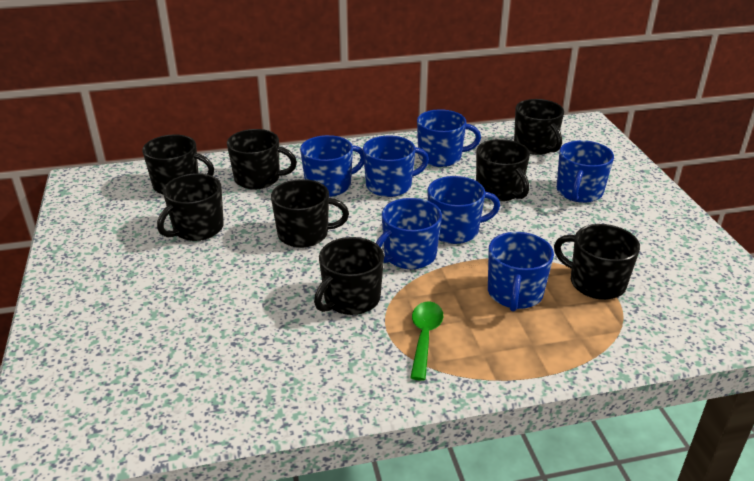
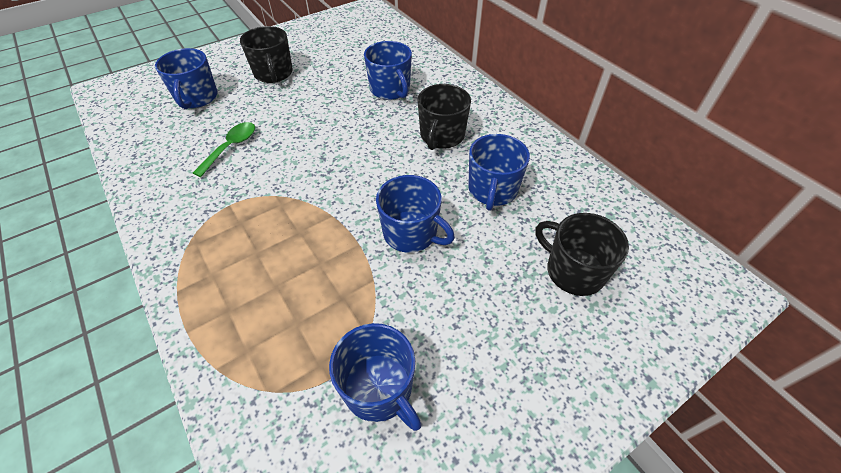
black mug: [142,134,214,194] [157,173,224,241] [227,129,297,189] [271,179,349,248] [314,237,384,315] [476,139,530,201] [514,99,564,155] [554,224,640,300] = 8 -> [240,26,293,83] [418,84,471,150] [535,213,629,296] = 3
blue mug: [300,135,364,197] [363,136,429,197] [376,198,442,269] [417,109,481,167] [427,176,500,244] [488,232,554,312] [557,140,614,203] = 7 -> [155,48,218,109] [329,323,422,431] [364,41,412,100] [376,175,455,253] [468,134,530,211] = 5

